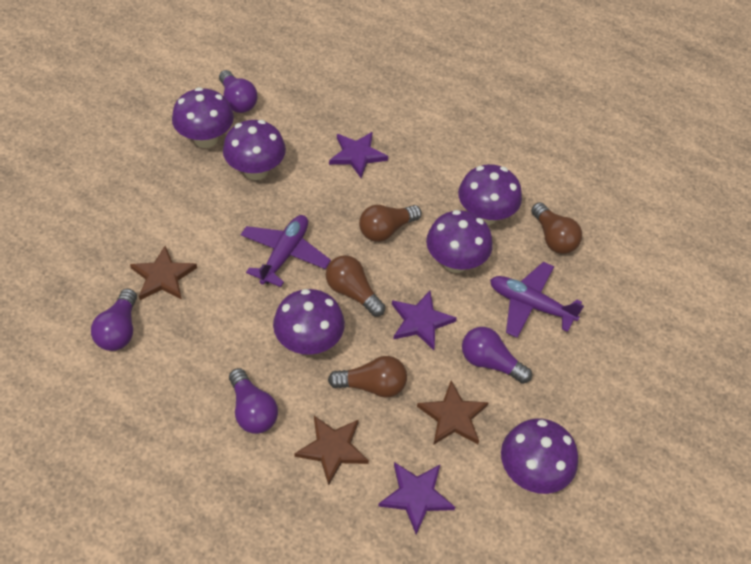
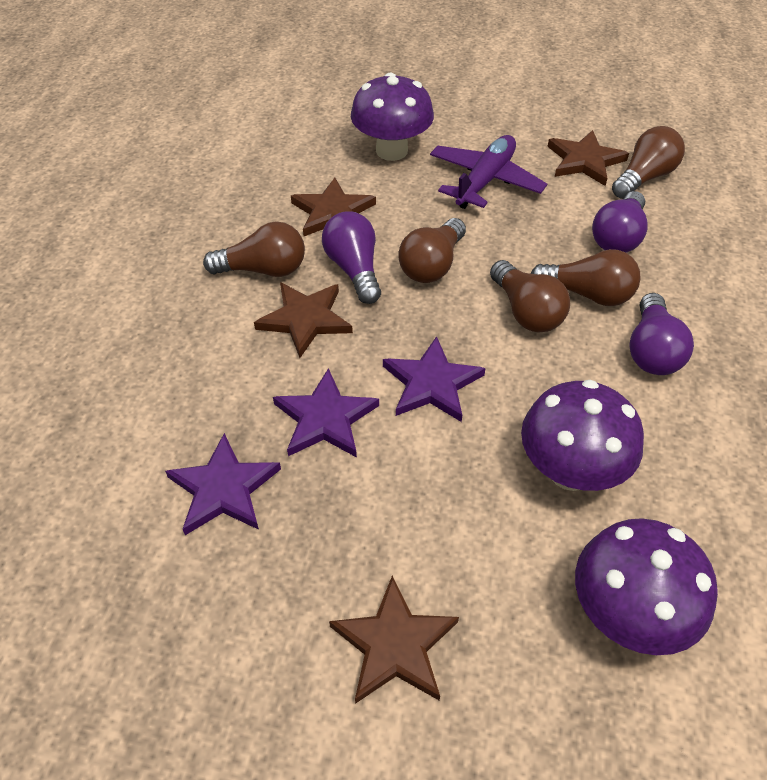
brown light bulb: [326,255,385,317] [328,356,407,398] [359,205,422,242] [531,202,582,254] = 4 -> [203,222,305,277] [398,218,466,283] [490,260,570,332] [531,249,641,306] [612,126,685,199] = 5
brown star: [130,246,197,300] [294,416,369,485] [417,381,489,445] = 3 -> [254,282,353,358] [291,178,376,236] [329,576,459,704] [547,130,629,186] = 4
purple light bulb: [91,289,137,351] [219,70,258,113] [229,368,278,434] [462,327,532,384] = 4 -> [322,211,381,304] [592,191,648,253] [629,293,694,375] = 3
purple mushroom: [172,87,234,148] [223,120,286,180] [273,289,345,355] [426,210,493,273] [458,164,522,225] [501,418,578,494] = 6 -> [351,73,434,161] [521,380,644,491] [575,518,718,655] = 3
purple plane: [240,215,331,287] [490,262,584,338] = 2 -> [430,135,547,209] = 1

